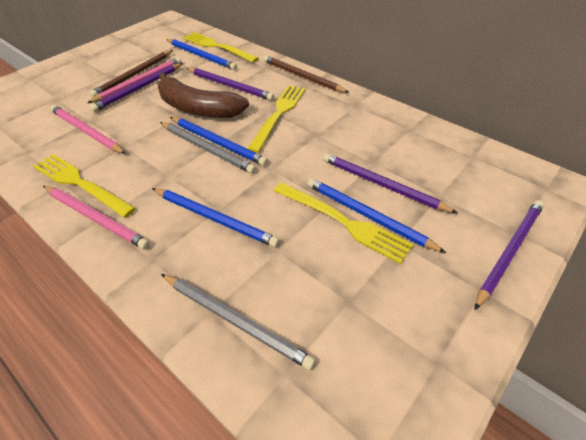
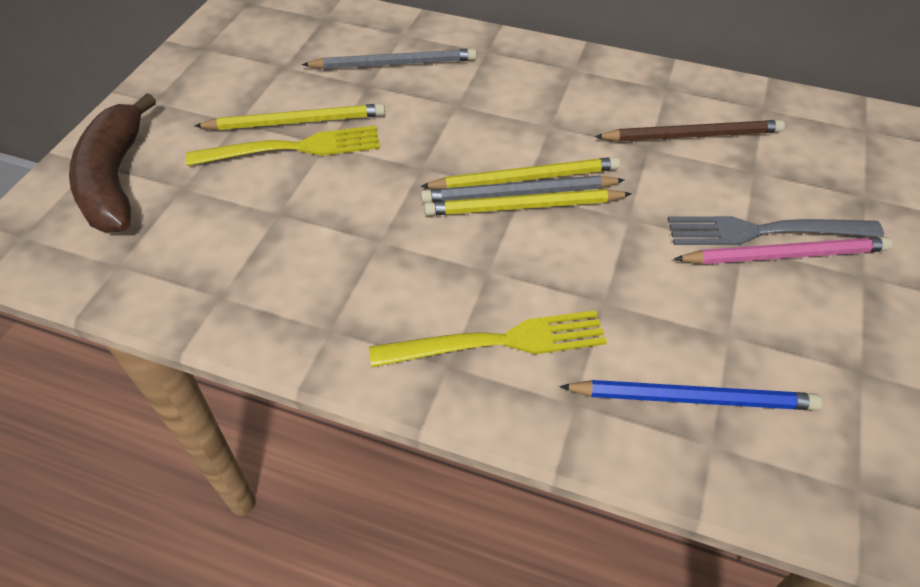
blue pencil: [152,188,280,247] [166,39,237,70] [170,117,268,166] [307,178,446,253] = 4 -> [559,380,822,410] = 1
brown pencil: [89,50,173,98] [263,55,349,93] = 2 -> [594,120,785,141] = 1
grey fork: none = 0 -> [668,216,884,245] = 1
pink pencil: [43,186,150,250] [50,105,126,154] [88,57,182,103] = 3 -> [674,237,893,264] = 1
purple pencil: [90,63,183,112] [186,68,274,101] [323,153,458,213] [474,200,544,310] = 4 -> none = 0
yellow fork: [33,154,136,218] [183,32,259,63] [247,85,306,153] [274,182,414,264] = 4 -> [186,125,380,166] [369,310,607,368] = 2
yellow pencil: none = 0 -> [195,103,385,130] [421,157,620,189] [424,189,631,216] = 3

